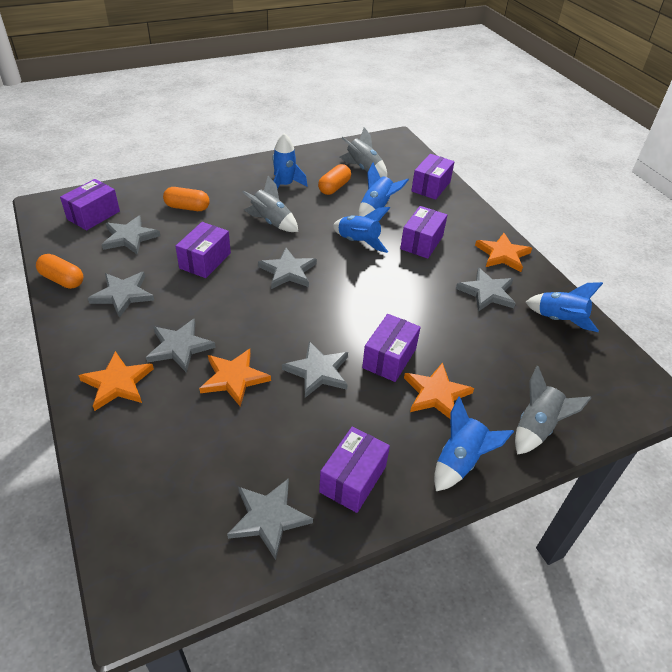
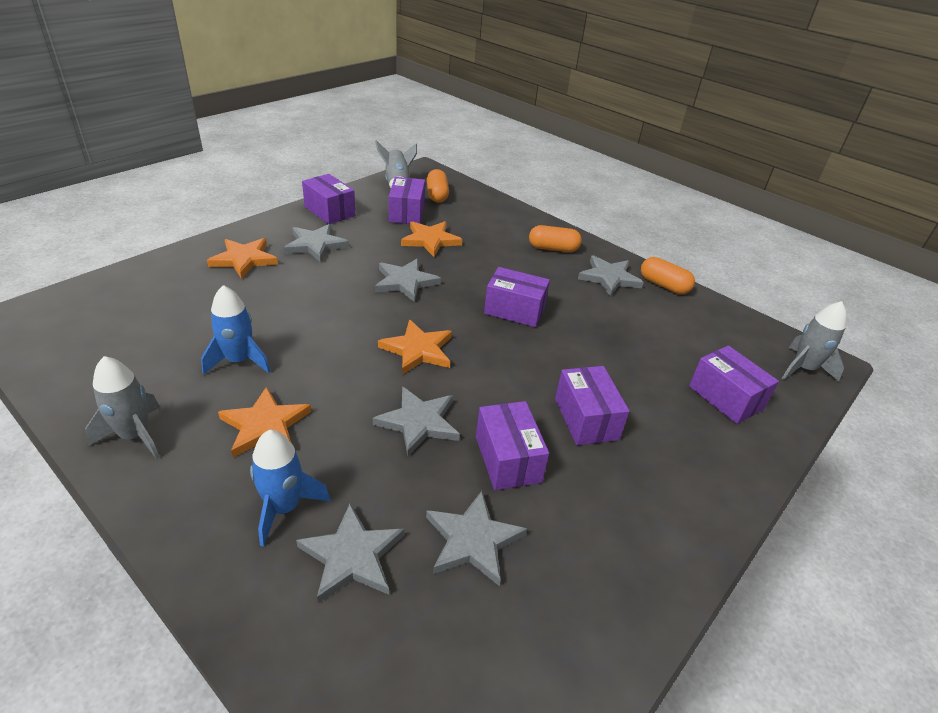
blue rocket: [272,133,307,189] [333,207,390,253] [358,162,409,217] [434,397,514,491] [526,282,603,332] = 5 -> [201,285,271,375] [250,430,330,547] = 2
grey star: [88,272,154,318] [102,215,160,255] [146,319,216,373] [227,478,313,560] [258,248,317,289] [282,341,348,398] [456,268,516,311] = 7 -> [284,224,349,262] [296,504,404,603] [373,386,460,456] [375,259,441,302] [426,491,527,586] [578,255,644,297] = 6

